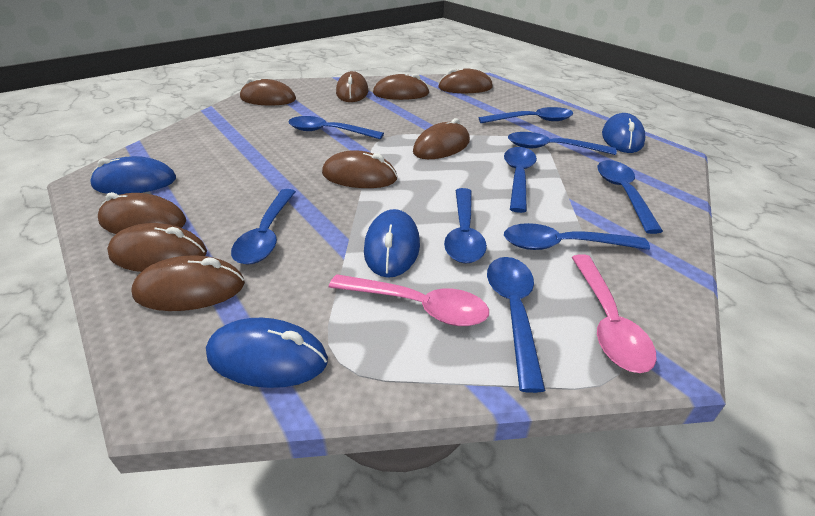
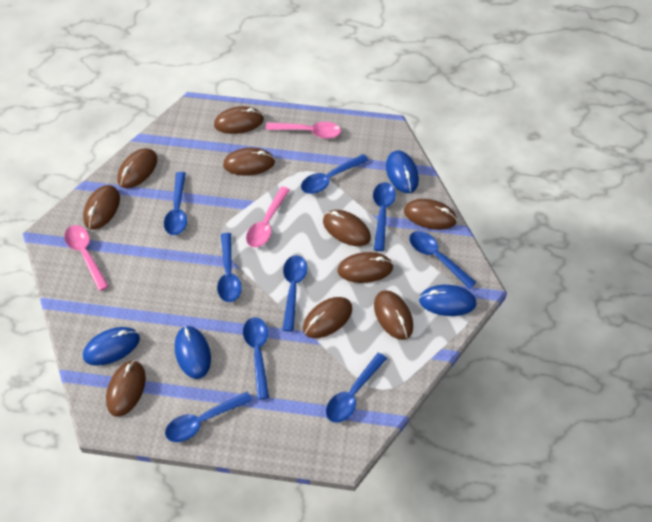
brown mouse: [98,192,186,234] [107,223,207,272] [131,256,245,311] [240,78,296,105] [322,150,397,188] [336,71,368,102] [373,73,430,100] [413,118,470,159] [438,68,493,93] = 9 -> [83,185,120,230] [106,360,146,417] [117,148,157,188] [214,106,264,134] [223,148,275,176] [303,297,352,338] [323,210,371,246] [337,252,393,283] [374,290,413,340] [404,199,457,230] = 10
pink spoon: [329,274,489,326] [572,254,657,373] = 2 -> [64,225,109,291] [246,186,290,248] [266,122,341,139] = 3

